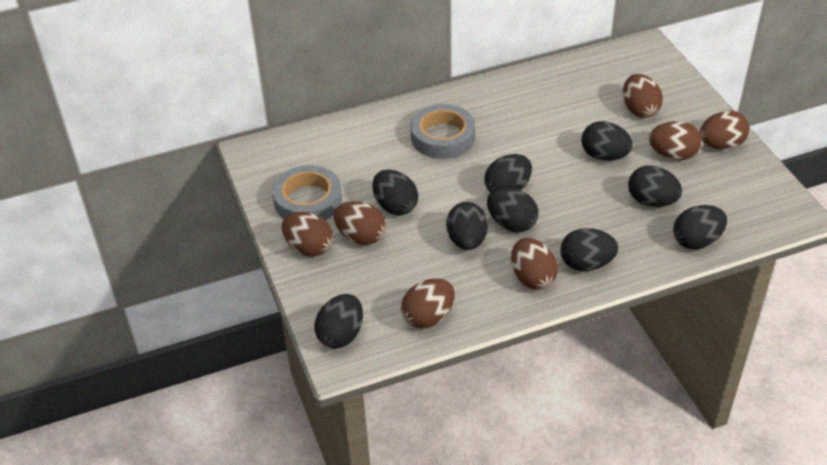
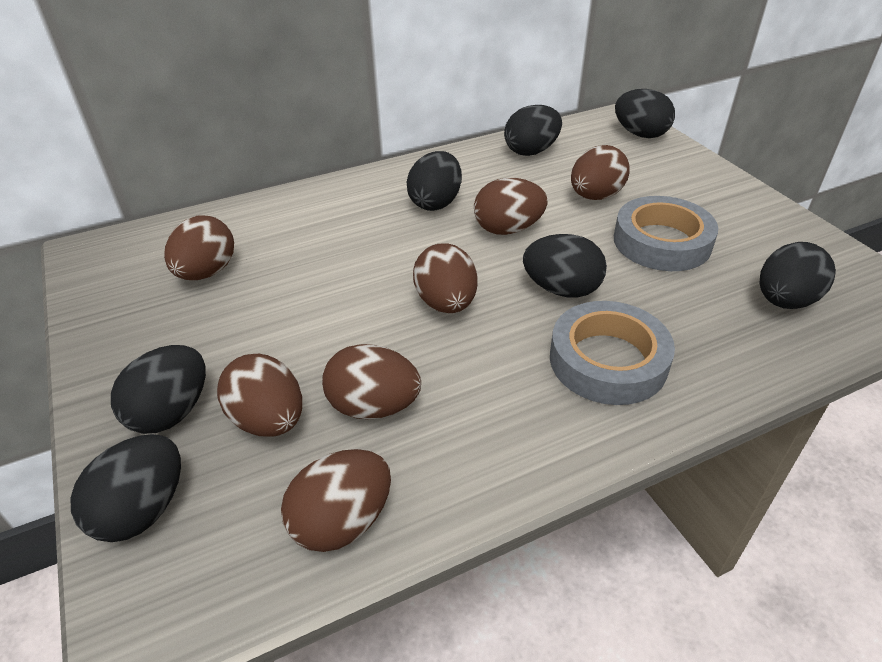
black egg: [314,294,363,348] [372,170,418,215] [446,202,488,250] [484,154,532,193] [487,188,539,232] [560,228,618,271] [581,121,633,161] [628,165,682,207] [673,205,727,249] = 9 -> [70,434,181,542] [111,345,206,434] [407,151,462,211] [504,105,562,156] [523,234,607,298] [615,89,675,138] [759,242,836,309] = 7

